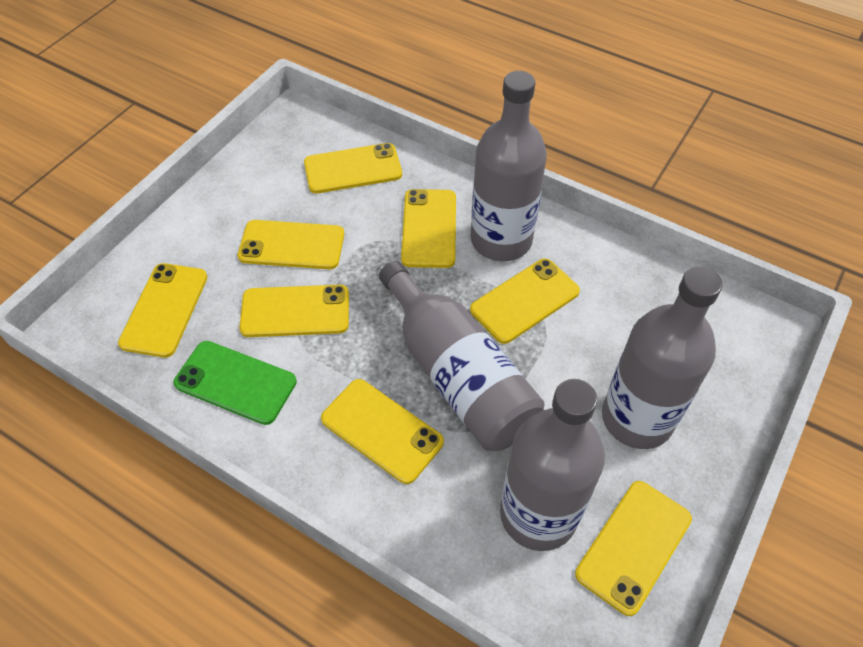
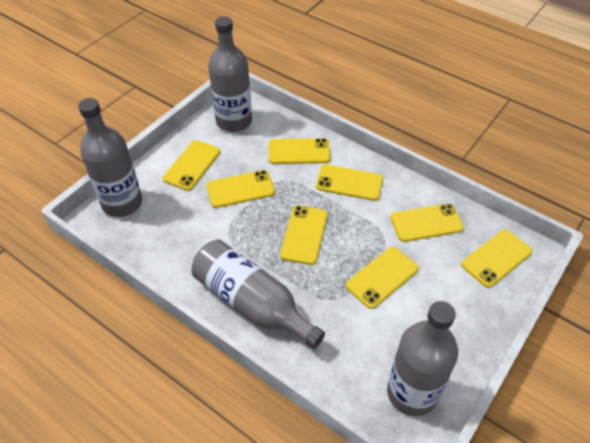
green phone: [174,341,297,425] = 1 -> none = 0

